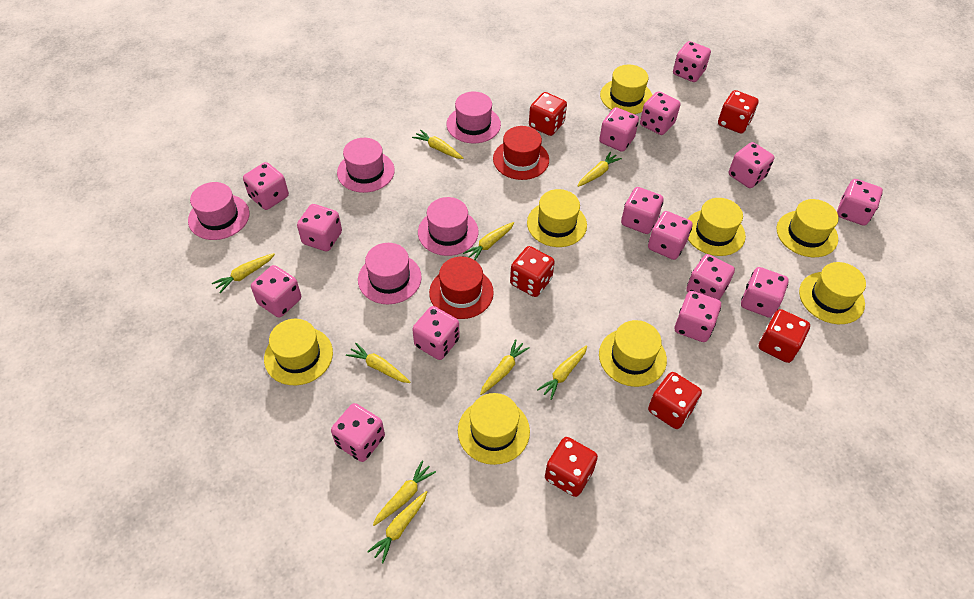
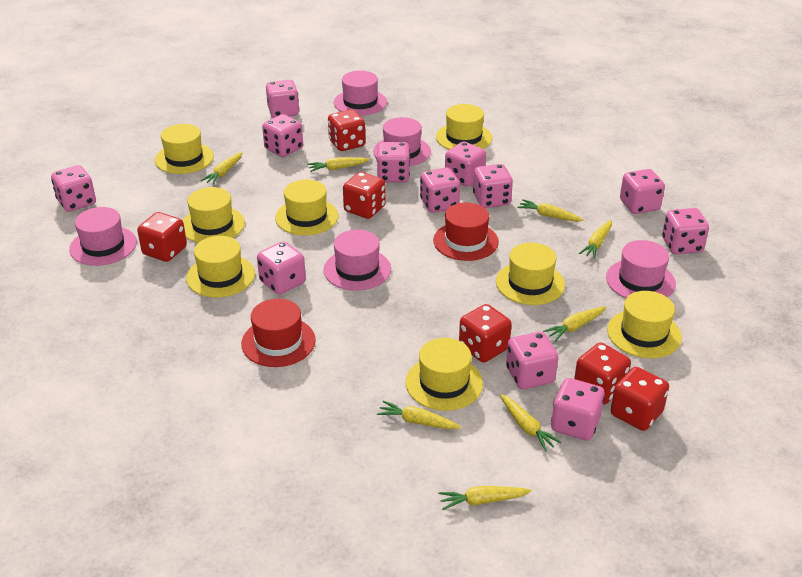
pink dice: [243,162,289,210] [251,265,301,318] [297,204,342,251] [331,403,385,462] [412,306,460,360] [599,107,639,152] [621,187,664,234] [640,91,680,135] [648,211,693,260] [673,41,711,82] [675,291,721,342] [686,254,735,300] [729,142,774,188] [741,267,788,318] [837,179,883,226] = 15 -> [51,165,96,212] [257,241,306,295] [262,114,303,157] [266,80,299,118] [377,142,410,183] [420,168,460,213] [445,142,486,187] [473,164,513,208] [506,332,558,389] [551,378,605,441] [620,169,665,214] [662,208,709,254] = 12
yellow carrot: [212,253,275,293] [346,343,410,383] [367,491,427,563] [373,461,436,526] [412,130,463,159] [463,222,514,260] [480,339,530,395] [537,345,587,400] [578,151,622,187] = 9 -> [201,152,243,185] [308,157,370,172] [377,401,461,430] [438,486,532,510] [500,394,562,452] [518,199,584,222] [543,306,606,341] [579,220,612,259] = 8

